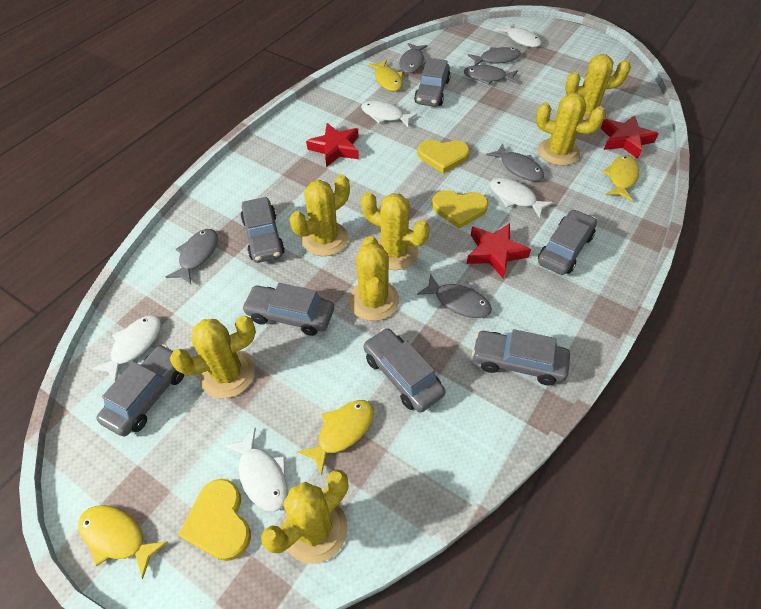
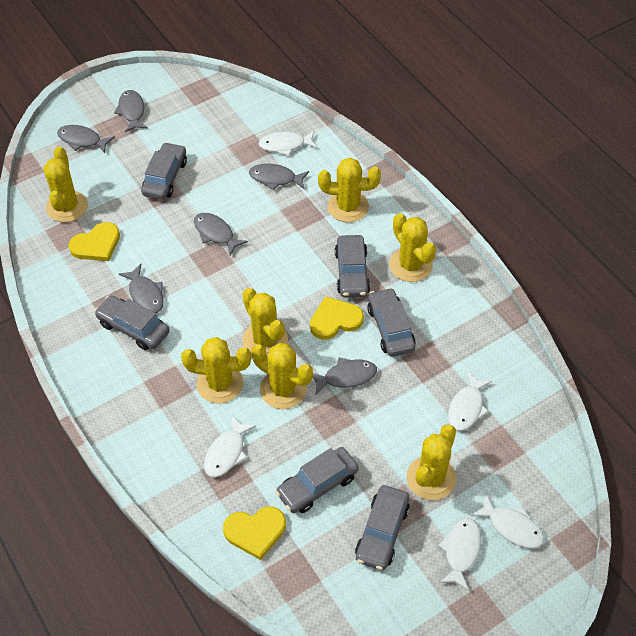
grey car: [96,344,184,437] [241,197,285,263] [242,283,334,336] [363,328,446,413] [414,58,451,107] [472,329,570,385] [538,209,597,275] = 7 -> [94,295,170,350] [141,142,187,200] [275,447,359,513] [335,235,370,298] [355,485,410,570] [367,287,416,357] = 6
red star: [306,123,359,167] [467,223,531,278] [601,115,659,159] = 3 -> none = 0
yellow fish: [78,505,168,579] [297,400,374,475] [367,59,403,91] [602,155,639,201] = 4 -> none = 0

